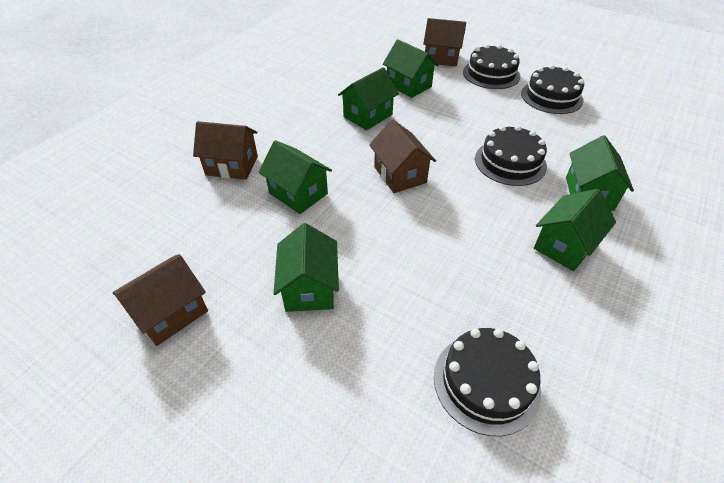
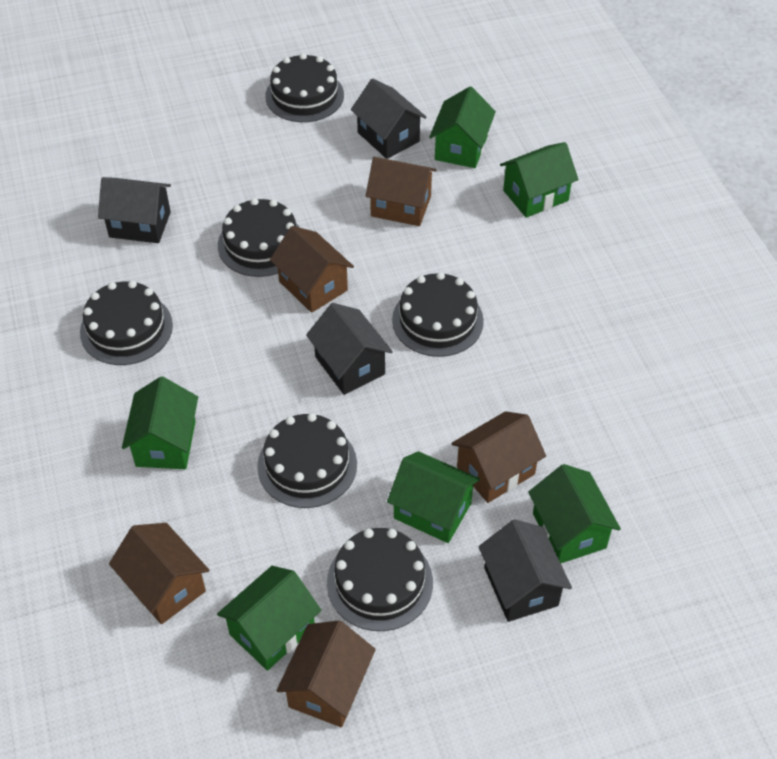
black cake: [434,328,541,436] [463,44,520,89] [475,125,547,186] [521,65,584,114] = 4 -> [80,280,173,365] [218,198,300,277] [257,413,357,508] [265,53,344,122] [327,528,433,631] [392,272,484,357] = 6
black house: none = 0 -> [98,177,171,243] [306,303,393,395] [351,78,427,159] [478,519,572,622] = 4
brown house: [112,254,208,346] [193,121,258,180] [369,119,436,193] [423,18,466,67] = 4 -> [109,523,209,624] [270,226,354,313] [277,621,376,727] [366,157,436,226] [451,411,546,503] = 5

